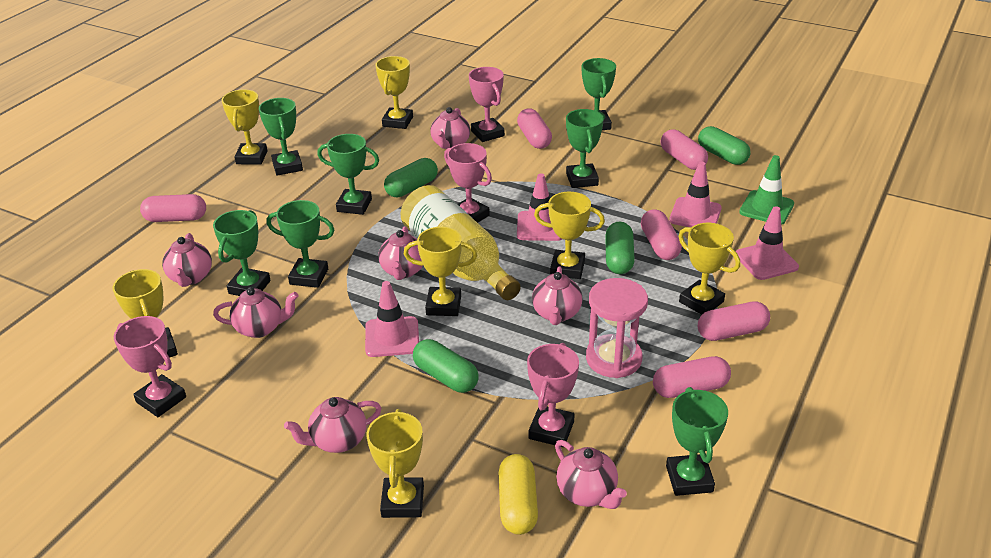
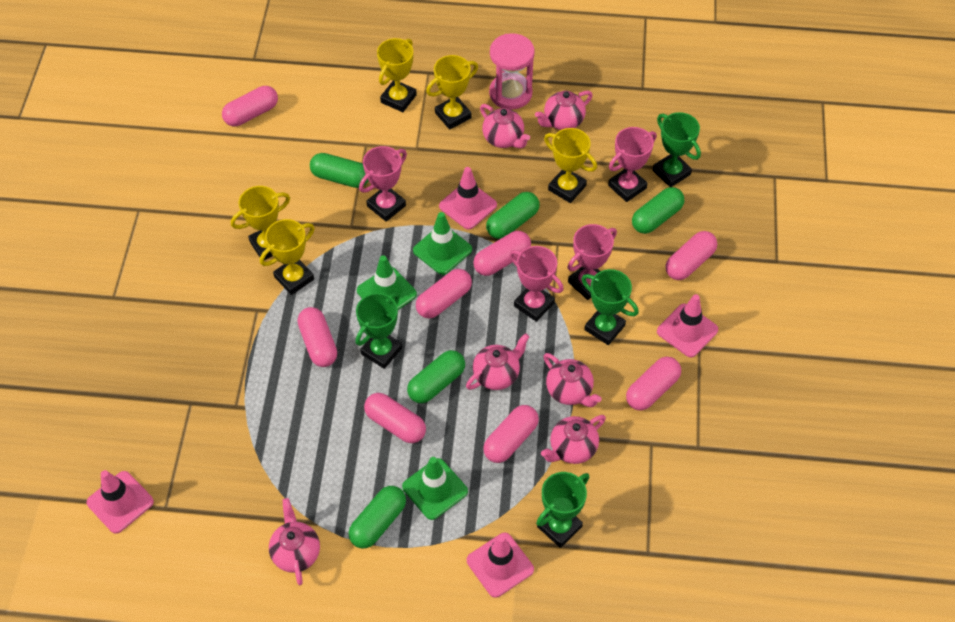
green capsule: [384,158,438,197] [413,339,479,393] [606,222,635,274] [698,126,751,165] = 4 -> [310,153,369,188] [349,486,406,549] [407,350,465,403] [486,192,540,239] [632,187,684,234] = 5
green traffic cone: [739,155,794,225] = 1 -> [357,255,417,310] [402,457,468,520] [413,212,472,275] = 3
green trophy: [213,210,271,296] [259,98,303,175] [267,200,334,288] [317,134,379,215] [566,109,604,188] [582,58,616,130] [666,387,728,496] = 7 -> [356,293,402,369] [536,472,589,548] [581,269,639,345] [653,112,701,187] = 4
pink capsule: [140,194,206,222] [517,109,552,149] [641,209,682,260] [653,356,731,398] [661,129,708,170] [698,301,770,341] = 6 -> [222,86,278,126] [297,307,337,367] [364,393,426,443] [416,269,472,319] [473,231,531,276] [483,405,539,463] [626,356,681,411] [666,231,717,280] = 8
pink teapot: [162,233,212,287] [213,287,298,338] [284,397,382,453] [378,226,423,280] [431,107,470,149] [532,267,583,325] [555,440,627,509] = 7 -> [269,498,320,585] [466,333,529,390] [480,104,530,148] [535,91,593,130] [541,415,606,464] [543,353,602,407] = 6
yellow bottle: [401,185,521,300] = 1 -> none = 0
yellow capsule: [498,454,538,535] = 1 -> none = 0
yellow trophy: [112,269,178,358] [222,89,267,165] [367,409,424,518] [376,56,413,129] [404,227,477,316] [534,192,605,279] [678,223,740,315] = 7 -> [231,186,290,260] [260,219,314,295] [377,38,417,112] [426,55,478,130] [544,128,597,203] = 5

